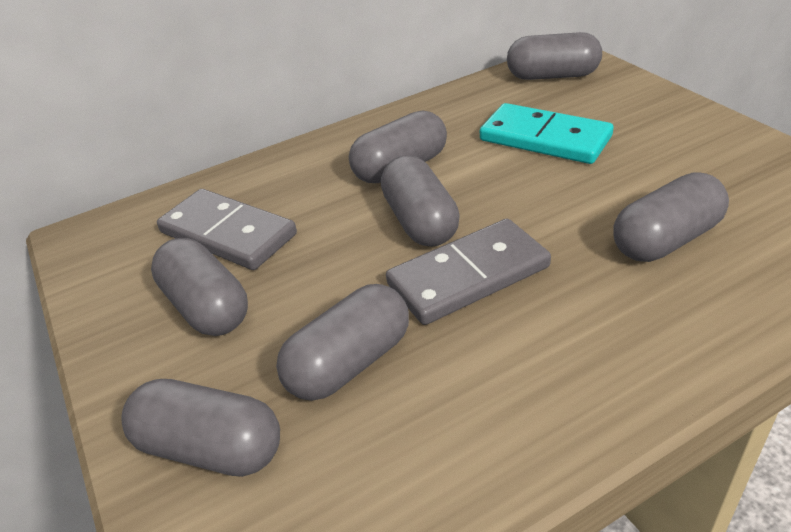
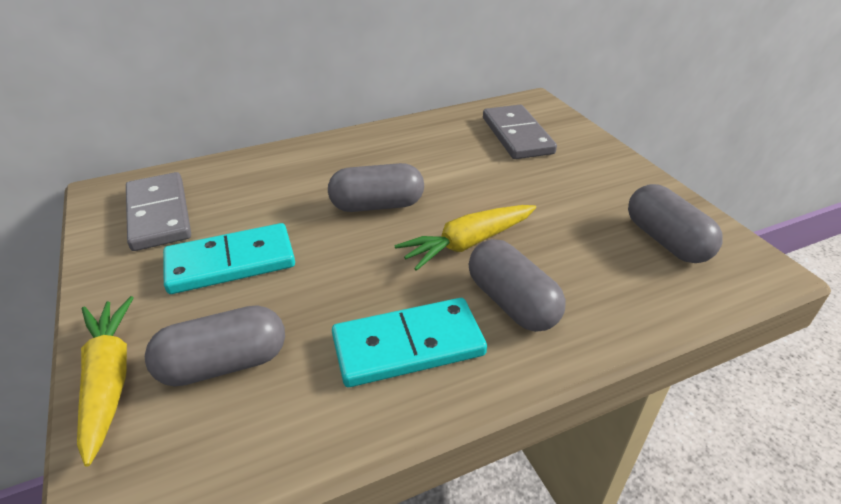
grey capsule: [121,379,280,477] [151,238,248,336] [276,284,409,401] [349,110,447,183] [381,155,460,247] [507,32,602,80] [613,173,729,262] = 7 -> [145,305,285,387] [328,163,424,212] [468,239,566,332] [628,184,723,263] = 4
turquoise domino: [480,103,613,164] = 1 -> [163,223,295,294] [332,298,487,387] = 2
yellow carrot: none = 0 -> [77,296,134,467] [394,205,536,271] = 2

